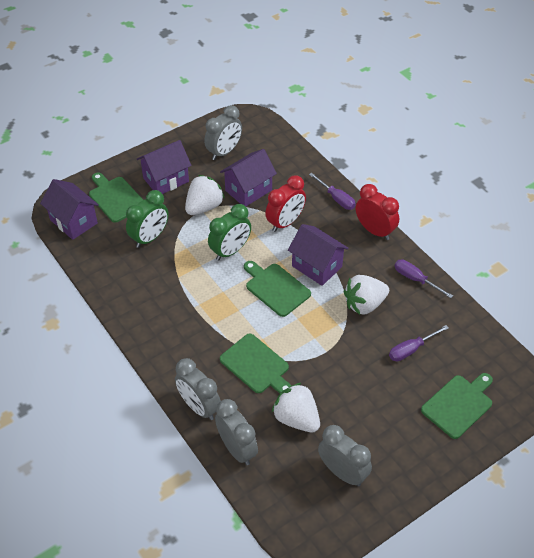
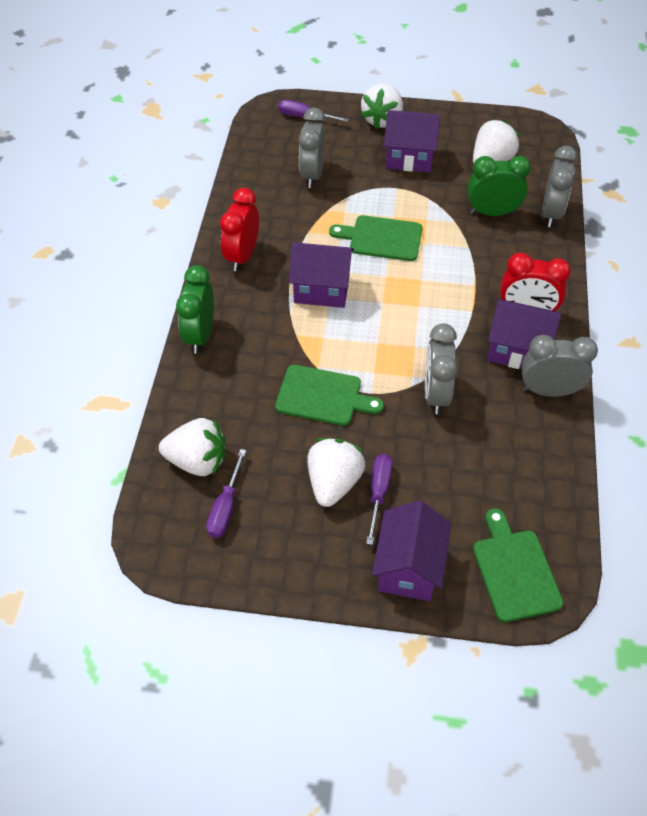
green cutting board: [89,173,143,223] [220,334,292,393] [244,261,311,317] [421,373,493,439] = 4 -> [275,365,384,426] [329,215,422,261] [473,508,563,622] = 3
white strawberry: [185,175,225,215] [272,383,320,432] [344,275,389,315] = 3 -> [159,418,225,476] [307,438,365,507] [361,84,403,129] [473,119,520,164] = 4

